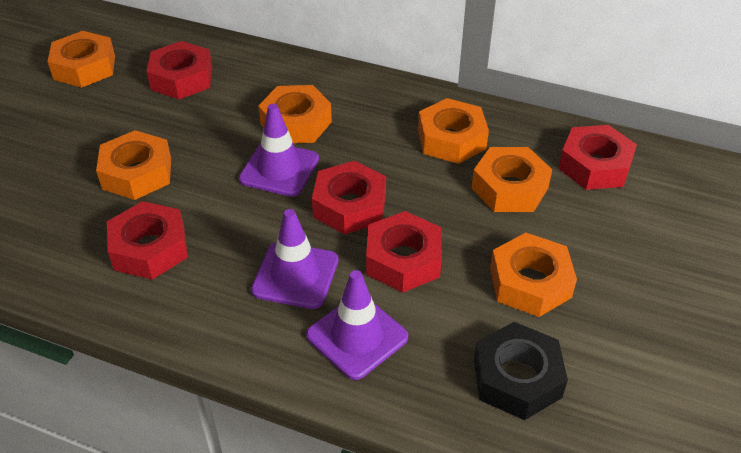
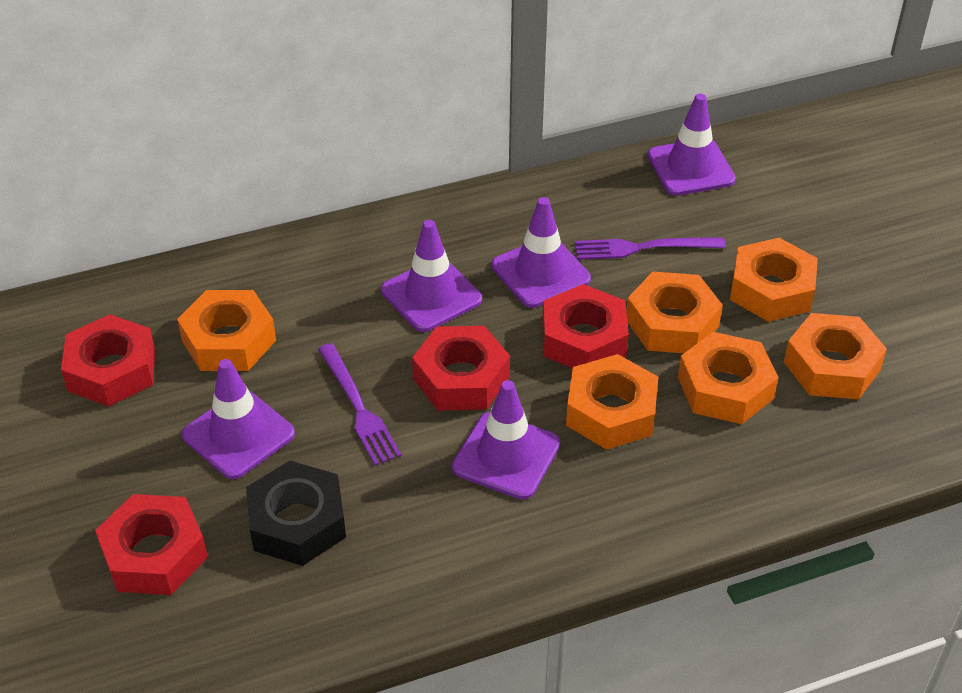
purple fork: none = 0 -> [318,343,401,466] [575,237,726,260] = 2
purple traffic cone: [239,104,319,197] [251,209,338,309] [306,270,408,380] = 3 -> [182,359,295,479] [381,220,482,332] [452,380,560,500] [492,197,591,308] [648,94,736,196] = 5
red nut: [107,201,188,280] [146,41,212,99] [312,161,386,235] [366,211,442,293] [558,125,637,190] = 5 -> [61,314,155,407] [95,494,208,595] [412,326,510,411] [542,284,629,368] = 4

